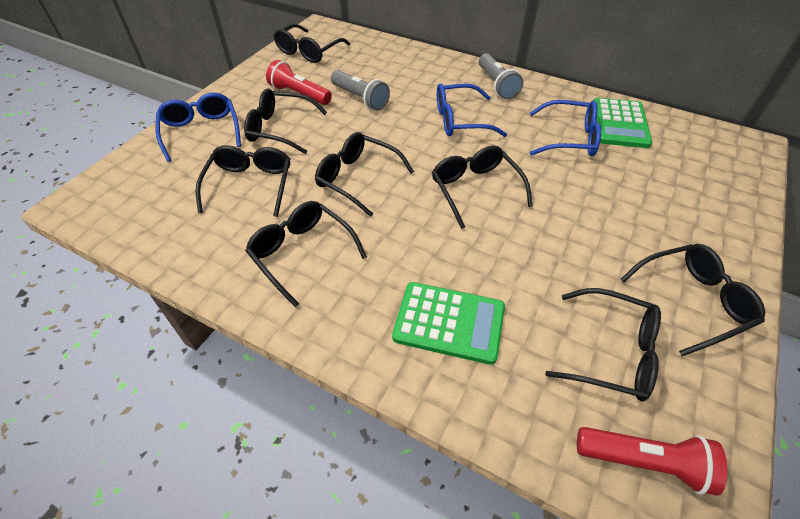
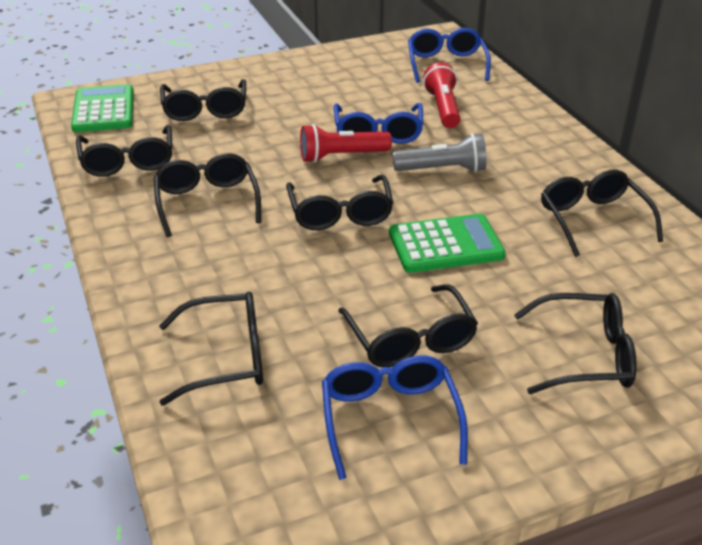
grey flashlight: [331,70,390,110] [479,53,523,99] = 2 -> [393,133,487,172] = 1

